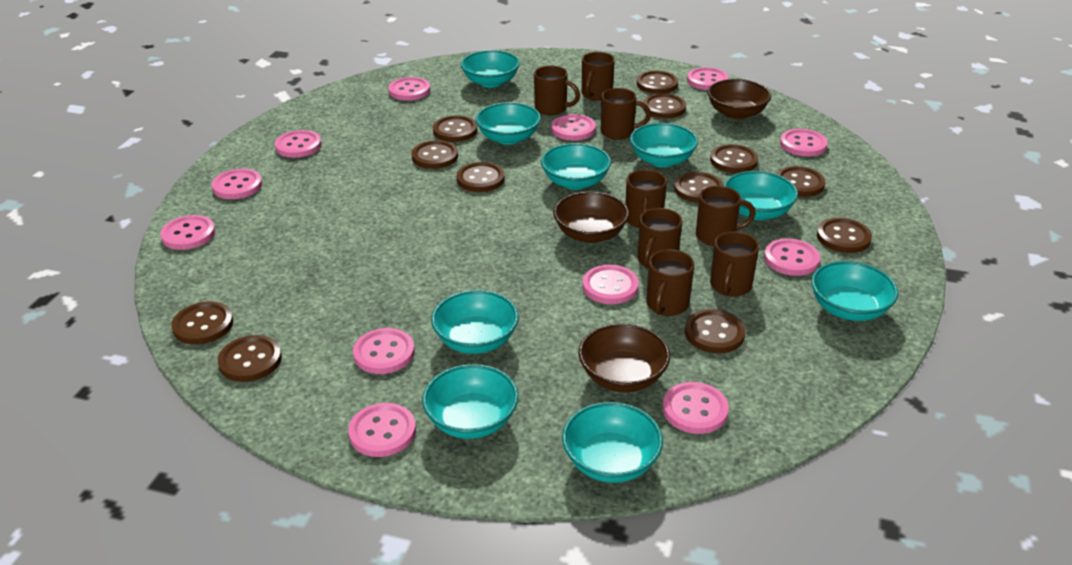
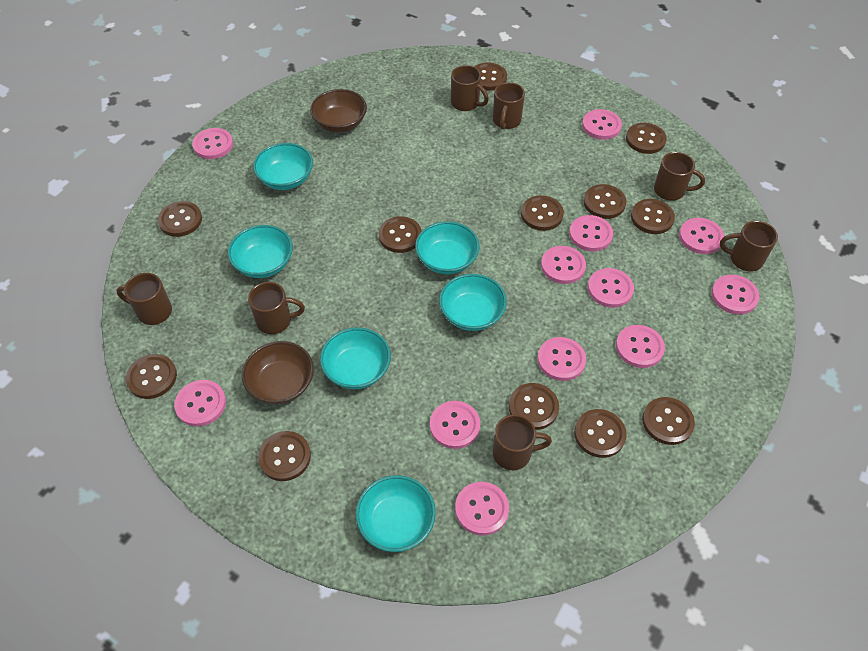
brown bowl: [553,191,629,243] [579,323,670,392] [708,79,771,119] = 3 -> [242,341,314,404] [310,89,367,133] = 2
brown mug: [534,66,580,115] [582,52,615,100] [601,88,651,140] [625,170,667,228] [638,208,682,269] [646,249,694,316] [696,186,756,246] [710,231,759,297] = 8 -> [116,273,172,325] [248,282,305,334] [451,65,489,111] [493,82,525,129] [493,414,552,470] [654,152,705,201] [720,221,778,272] = 7
turquoise bowl: [422,364,519,439] [431,290,519,354] [461,50,520,88] [476,102,541,145] [541,143,611,190] [562,402,663,483] [630,123,698,167] [724,171,798,220] [811,261,898,321] = 9 -> [228,225,293,278] [253,143,313,190] [320,327,391,389] [356,475,436,552] [415,221,480,274] [439,274,507,331] = 6

